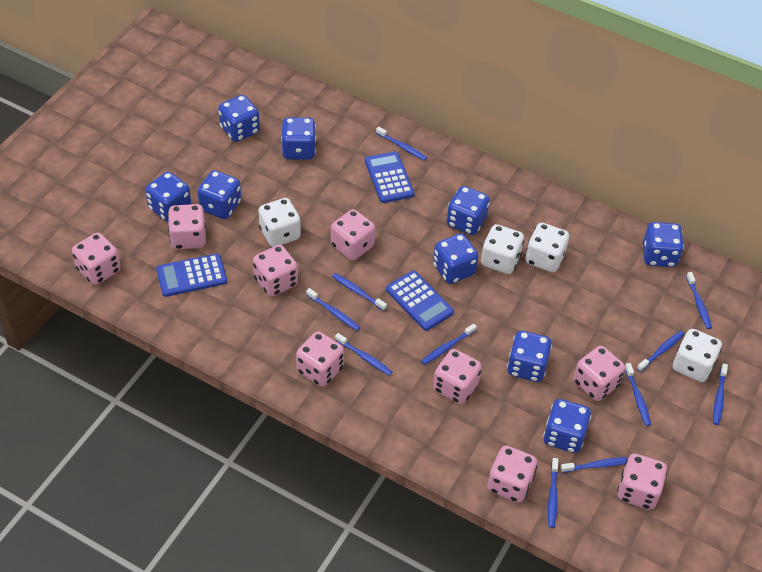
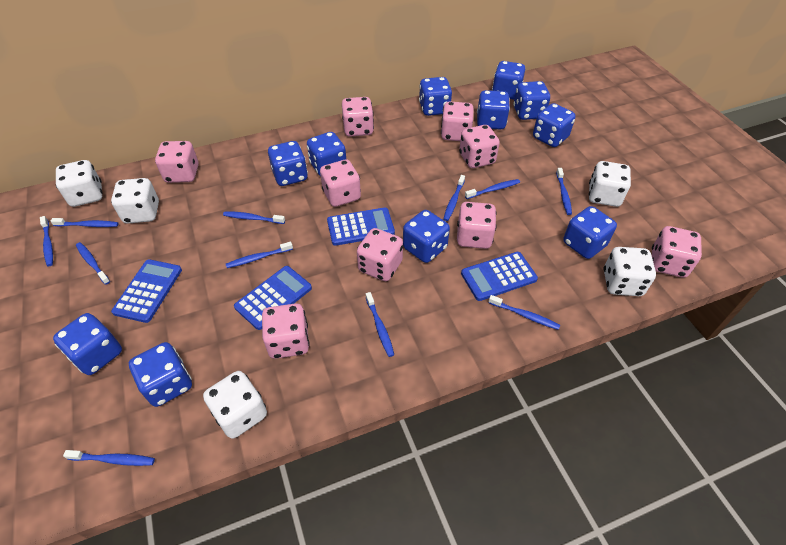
blue calculator: [156,253,227,297] [365,152,414,203] [386,270,454,331] = 3 -> [111,259,182,323] [234,266,312,330] [327,207,395,246] [461,252,538,301] = 4
blue dice: [145,172,191,222] [197,170,241,219] [218,95,260,142] [281,117,316,160] [433,233,479,284] [447,186,490,235] [507,331,552,382] [543,399,591,453] [643,222,684,267] = 9 -> [53,313,122,375] [129,342,192,407] [268,141,308,186] [307,132,346,176] [403,210,450,263] [419,77,452,116] [477,90,510,130] [492,61,525,100] [513,81,550,120] [533,103,576,147] [563,206,617,259] = 11
white dice: [258,198,301,247] [481,224,524,274] [525,223,569,272] [673,329,722,382] = 4 -> [56,160,103,207] [111,178,159,223] [203,371,267,439] [589,161,631,207] [603,247,656,296] = 5

